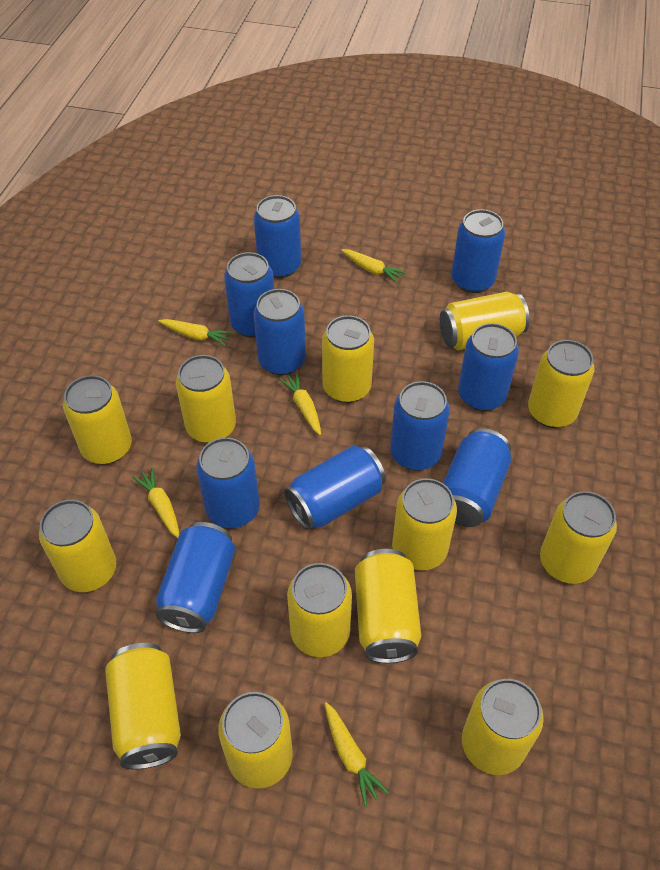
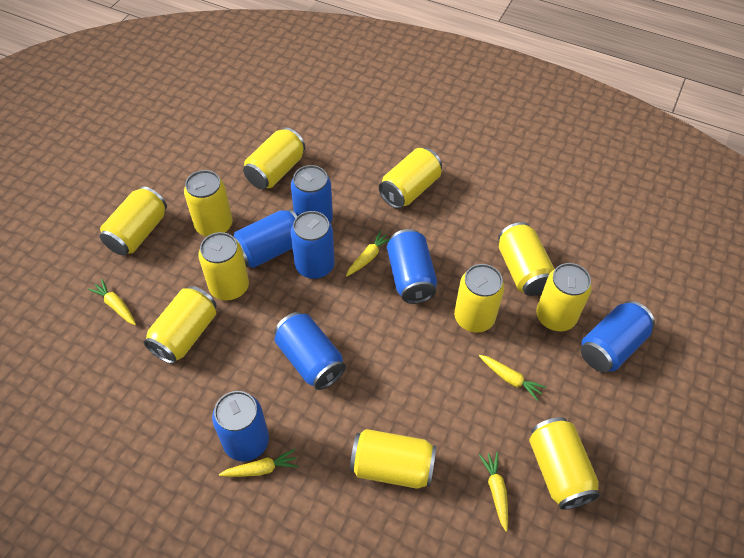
blue can: [156,522,236,633] [196,437,260,528] [224,252,274,338] [253,289,306,375] [254,195,301,278] [284,445,386,530] [390,381,450,471] [443,428,511,527] [451,209,505,293] [458,323,519,411] = 10 -> [212,391,269,461] [234,209,297,268] [274,312,346,390] [291,165,333,223] [291,211,335,279] [387,229,437,304] [581,301,655,372] = 7
yellow can: [39,500,116,592] [63,375,132,464] [105,643,181,770] [176,355,236,443] [218,692,293,789] [287,563,352,657] [322,315,374,403] [355,549,421,663] [392,478,457,571] [440,292,530,350] [462,679,544,775] [528,340,594,428] [540,491,617,584] = 13 -> [100,186,167,256] [144,286,217,364] [184,170,232,237] [198,232,249,301] [243,128,305,189] [350,429,436,489] [379,148,442,209] [454,264,505,333] [498,222,554,296] [529,417,600,510] [536,263,592,331] = 11

